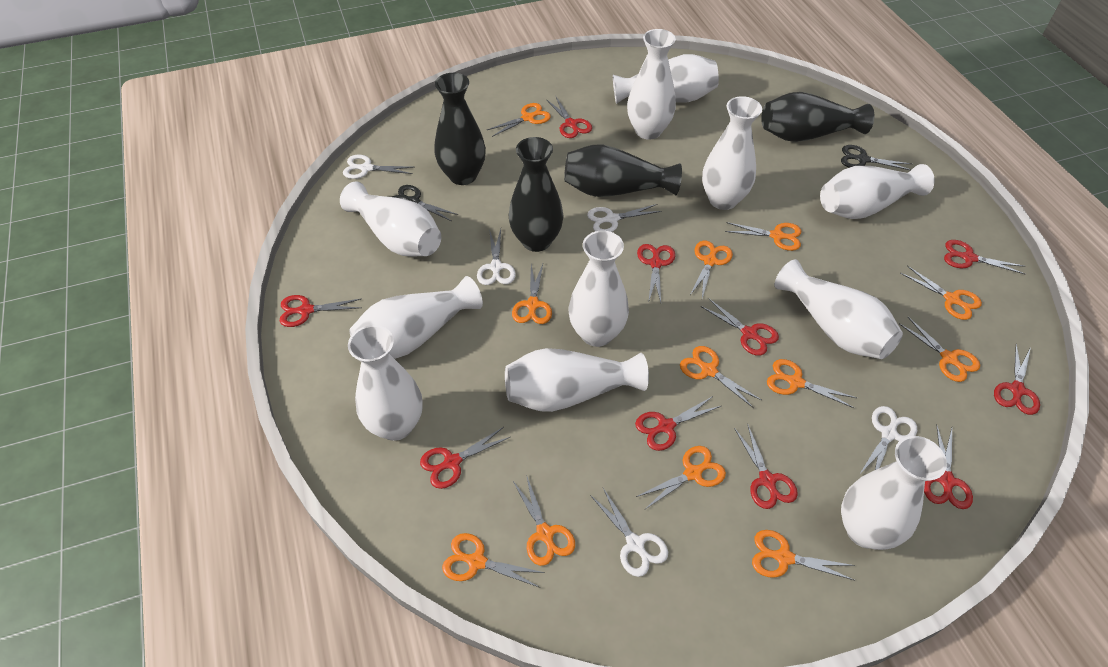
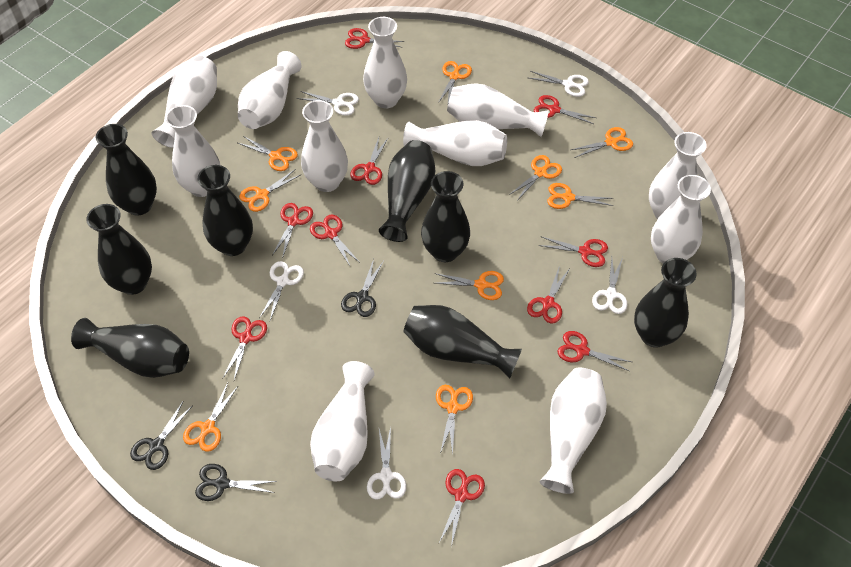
black scissors: [392,185,458,221] [841,145,912,170] = 2 -> [130,400,193,470] [195,464,277,501] [341,259,384,317] = 3
black vase: [434,73,486,185] [509,137,564,252] [564,145,682,197] [761,92,874,142] = 4 -> [71,318,189,378] [86,204,152,295] [96,124,157,215] [198,165,253,256] [379,140,435,242] [403,305,522,379] [421,171,470,262] [634,258,697,348] = 8
orange scissors: [442,533,545,588] [487,103,551,137] [512,264,552,324] [512,475,575,566] [636,446,726,509] [680,346,761,408] [690,241,733,298] [725,222,801,251] [752,530,855,581] [767,359,857,408] [899,317,980,382] [900,266,982,320] = 12 -> [183,383,238,452] [238,136,298,171] [239,169,302,212] [434,271,504,300] [436,385,473,456] [438,61,472,103] [509,155,562,199] [547,183,614,209] [571,127,633,158] = 9

